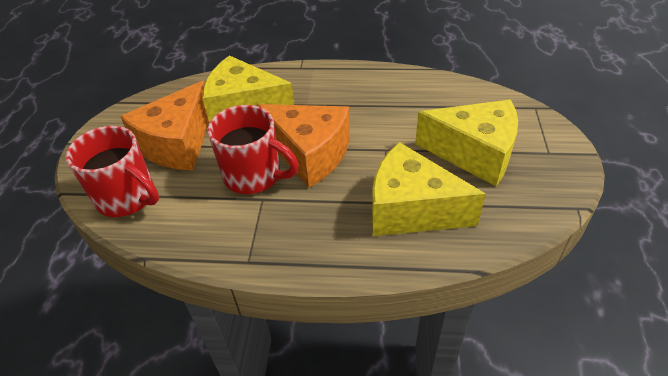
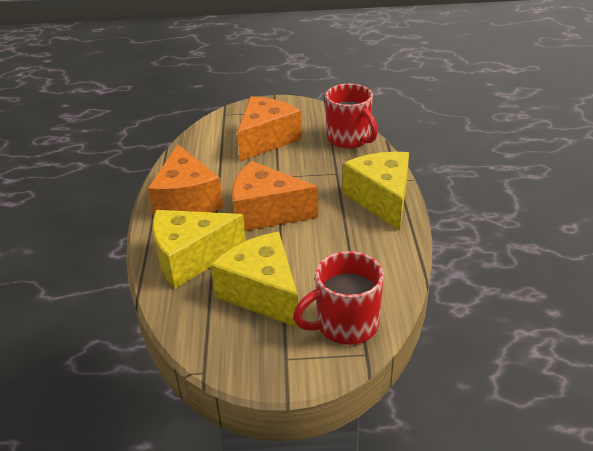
orange cheese: [120,81,209,171] [257,104,350,188] = 2 -> [148,145,223,217] [232,161,318,231] [237,96,302,161] = 3

